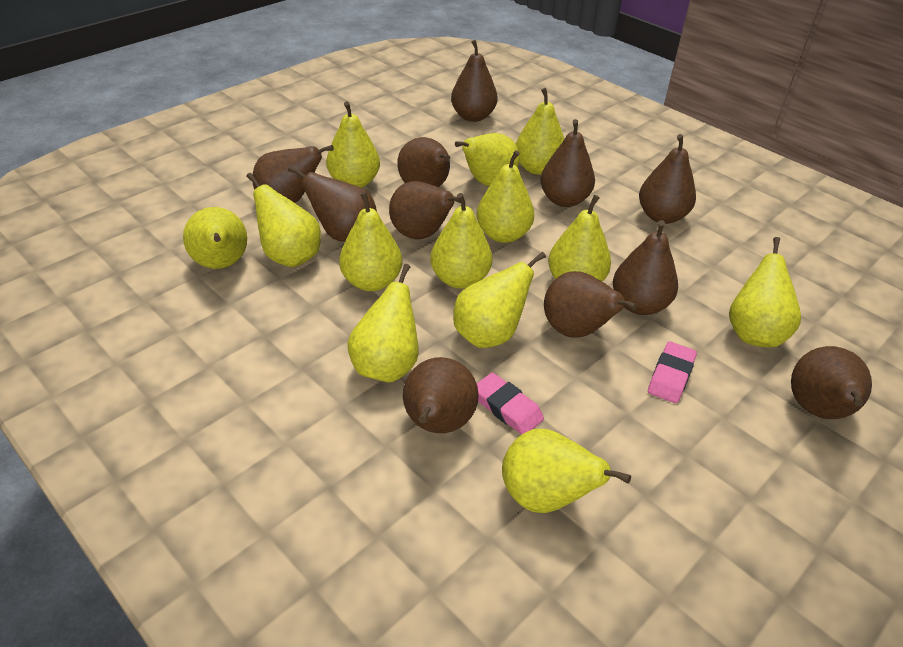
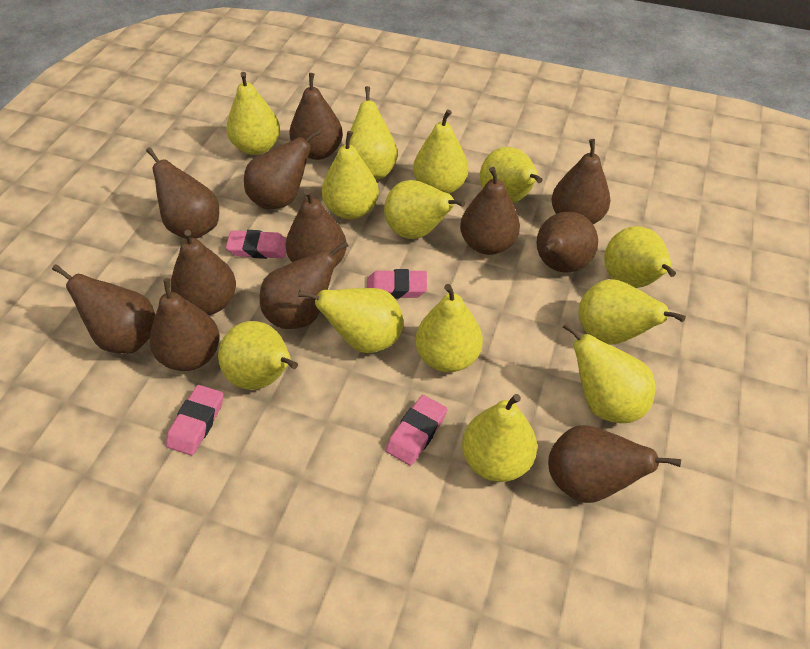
brown pear: [253,145,334,203] [288,166,377,242] [389,181,461,239] [397,137,450,187] [403,357,479,433] [451,40,498,122] [540,119,595,207] [544,271,637,338] [613,220,678,315] [639,134,696,224] [791,346,872,419] = 11 -> [52,264,155,354] [146,147,219,239] [150,278,220,371] [170,230,236,315] [244,129,321,209] [260,241,349,329] [286,189,347,267] [290,73,343,160] [460,167,520,255] [537,212,598,272] [548,425,681,503] [551,139,610,224] = 12
pink eraser: [477,372,544,435] [648,342,697,403] = 2 -> [166,385,224,456] [226,230,286,259] [367,269,427,299] [386,395,447,466] = 4

